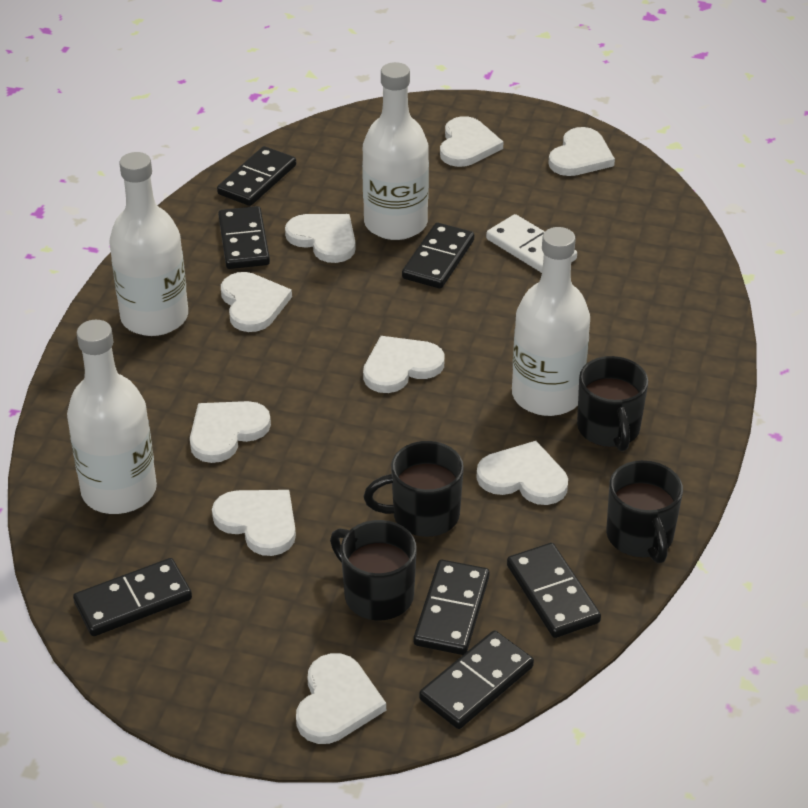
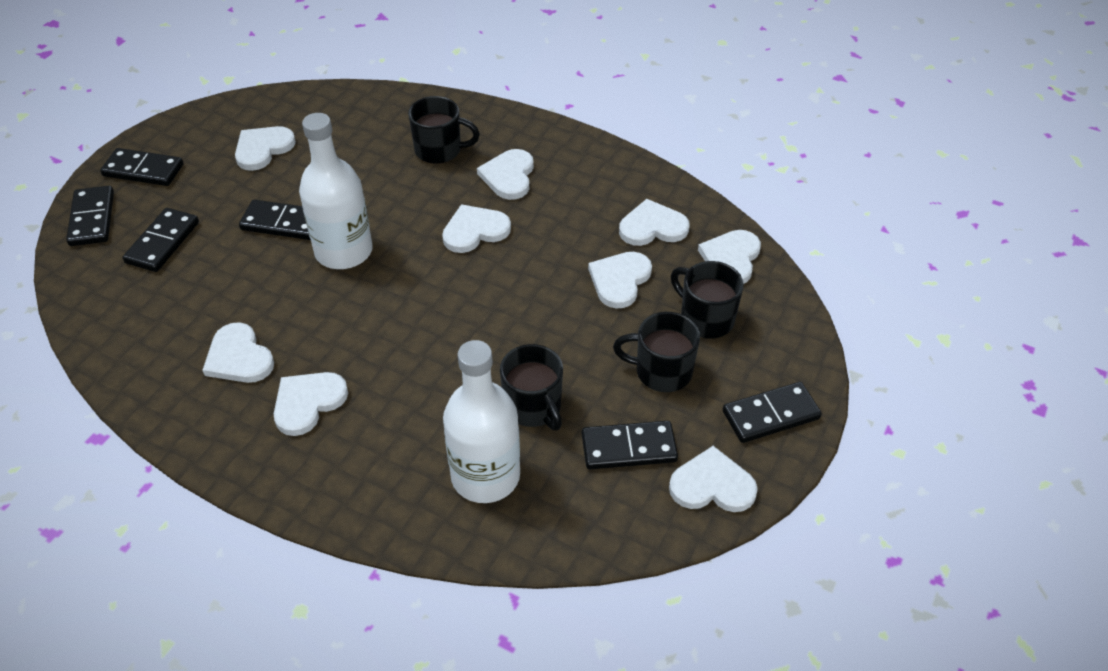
black domino: [73,558,192,636] [217,146,296,206] [218,206,270,269] [402,223,474,289] [414,560,490,655] [419,630,534,729] [507,543,601,638] = 7 -> [66,186,114,246] [100,148,184,186] [123,208,199,272] [239,200,311,240] [582,421,678,469] [723,382,822,443] = 6
white bottle: [67,320,157,514] [109,152,188,336] [362,62,429,240] [512,227,590,416] = 4 -> [299,113,373,269] [443,340,520,503] = 2
white domino: [486,214,577,273] = 1 -> none = 0

